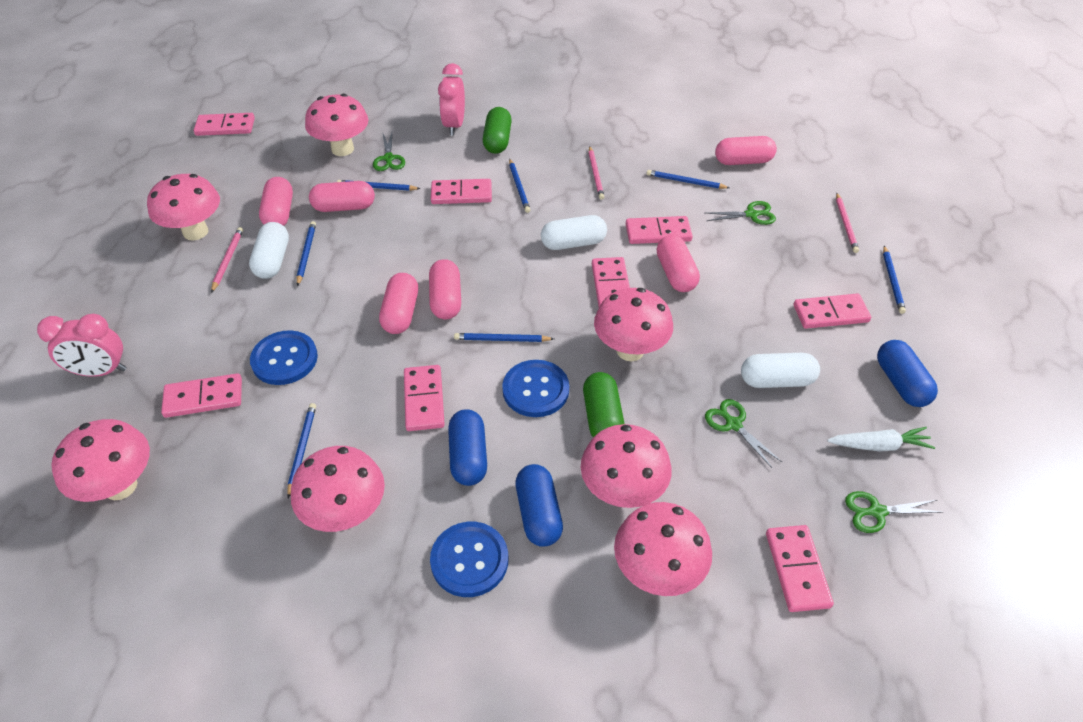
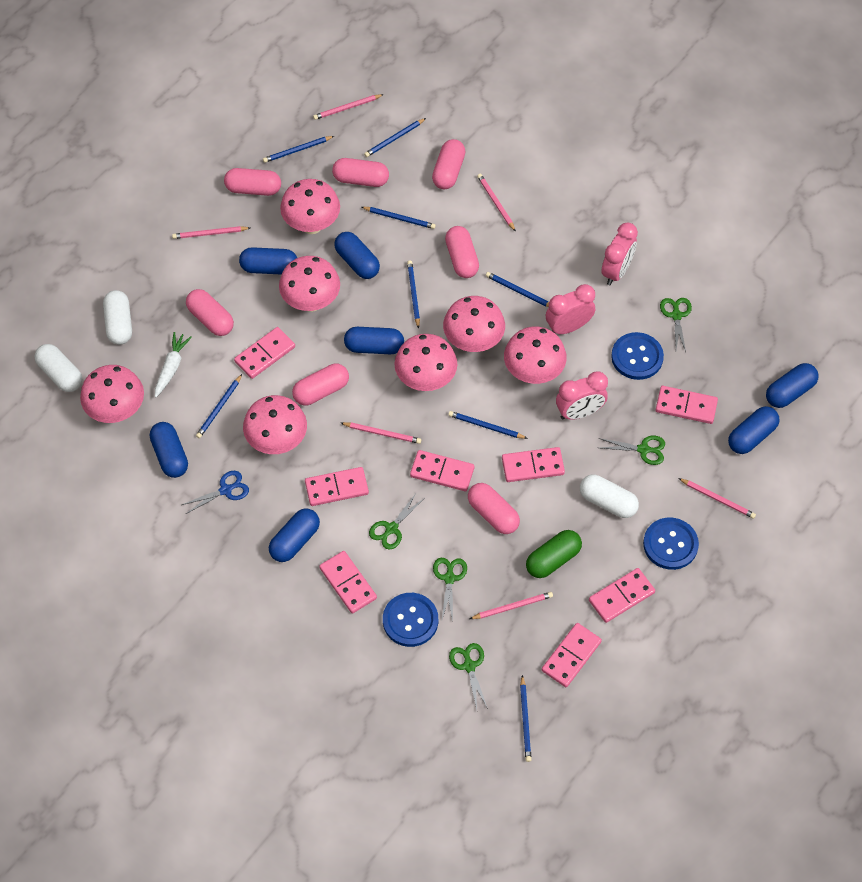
blue capsule: [448,409,487,486] [516,464,563,547] [877,340,938,407] = 3 -> [150,422,188,478] [239,247,297,275] [269,509,320,562] [334,232,380,279] [344,327,404,354] [728,406,779,454] [766,363,818,408] = 7
blue pencil: [287,403,316,498] [296,221,316,286] [337,180,421,191] [454,333,554,342] [509,159,530,213] [647,170,730,189] [883,246,906,314] = 7 -> [196,374,242,438] [263,136,334,163] [362,207,436,229] [364,118,426,157] [407,261,420,329] [448,411,528,439] [486,272,549,307] [520,675,532,762] = 8
blue scissors: none = 0 -> [182,471,249,514] = 1
green capsule: [483,107,512,154] [583,372,624,437] = 2 -> [526,530,582,578] = 1
green scissors: [373,132,405,171] [705,399,782,468] [706,201,776,225] [845,491,943,533] = 4 -> [369,492,424,549] [433,558,467,622] [449,643,488,709] [599,436,665,465] [660,298,692,352] = 5
pink capsule: [259,177,293,226] [309,181,375,212] [379,273,418,334] [429,259,461,319] [657,235,700,292] [715,136,777,165] = 6 -> [186,289,234,336] [224,168,281,196] [292,364,349,405] [332,158,389,187] [432,139,466,189] [445,226,479,278] [468,483,520,534] = 7
pink clock: [37,314,127,377] [438,63,465,136] = 2 -> [546,284,595,334] [556,371,608,420] [601,223,638,285] = 3
pink pencil: [211,227,243,293] [588,146,604,200] [836,193,859,253] = 3 -> [172,226,250,239] [313,94,384,120] [341,422,421,444] [470,592,553,619] [477,174,516,232] [678,478,756,519] = 6

